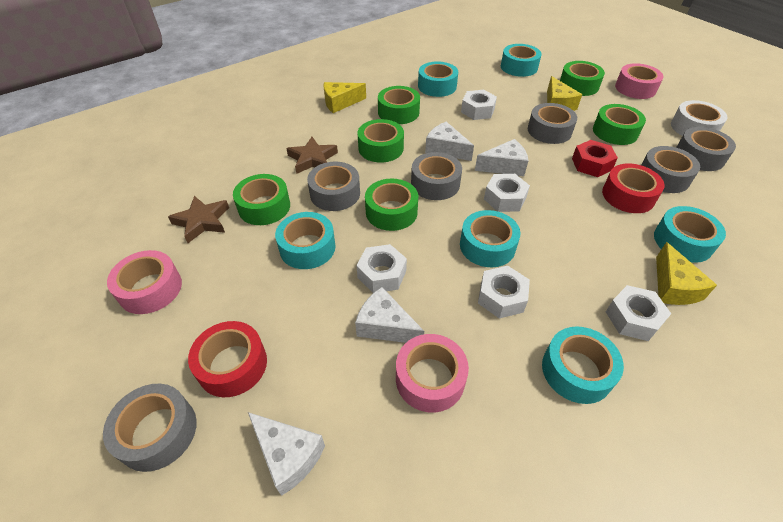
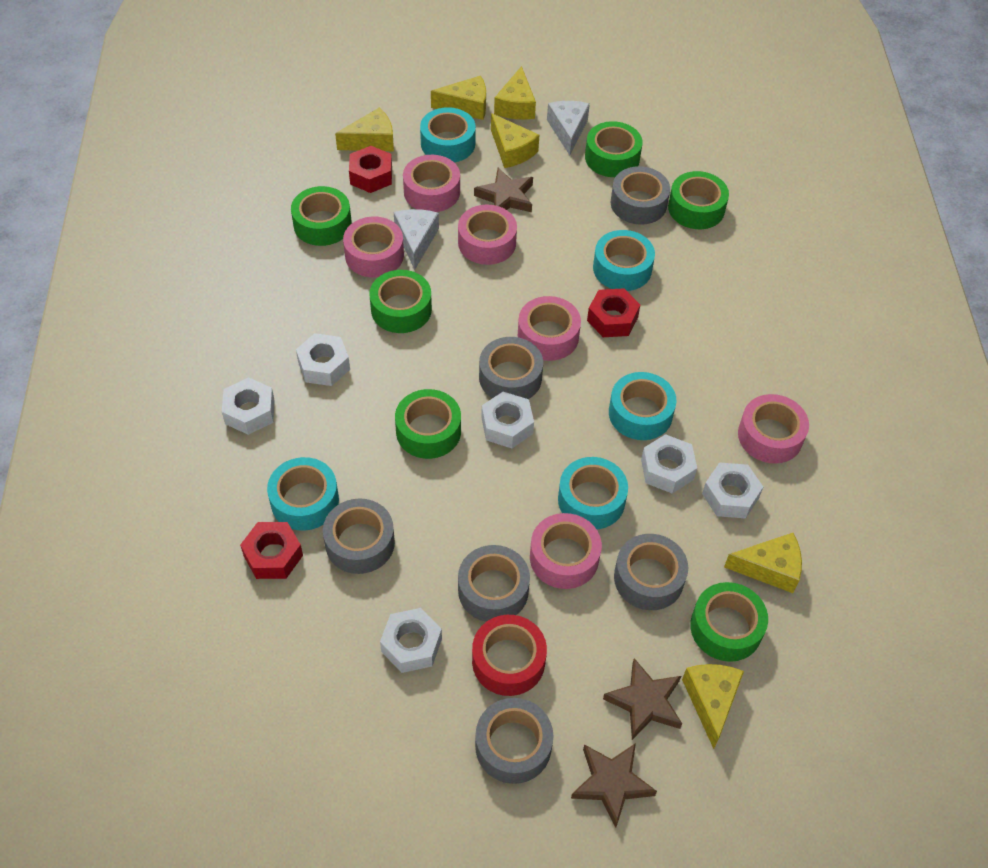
brown star: [168,196,229,243] [286,137,338,174] = 2 -> [474,168,533,212] [571,743,657,828] [603,658,682,740] = 3
pink tape: [107,250,182,314] [396,334,469,413] [615,63,664,99] = 3 -> [343,217,404,277] [403,155,460,212] [458,204,517,265] [518,296,581,361] [530,513,602,589] [738,394,809,464] = 6
red nut: [572,140,618,177] = 1 -> [240,522,303,579] [349,146,392,193] [587,288,640,337] = 3
red tape: [188,321,267,397] [602,164,664,213] = 2 -> [472,615,547,696] = 1
turquoise tape: [275,212,336,269] [418,61,458,97] [460,210,520,267] [501,44,542,77] [542,327,624,404] [654,206,726,263] = 6 -> [267,457,339,531] [420,107,476,162] [558,457,628,529] [593,230,655,291] [609,372,676,440] = 5
white cheese: [248,412,325,496] [355,287,424,343] [425,122,474,161] [475,139,528,176] = 4 -> [394,209,439,270] [547,101,590,155] = 2
white nut: [357,244,407,293] [461,90,497,120] [478,266,530,319] [484,174,530,212] [606,285,671,341] = 5 -> [222,377,275,435] [296,333,350,386] [380,608,442,673] [481,392,534,448] [641,434,697,494] [702,462,763,519] = 6
white tape: [671,100,727,136] = 1 -> none = 0
yellow cheese: [323,82,366,113] [547,76,582,111] [656,242,717,305] = 3 -> [335,108,394,151] [431,76,486,120] [491,113,539,168] [494,66,536,119] [682,664,744,749] [724,533,802,593] = 6

